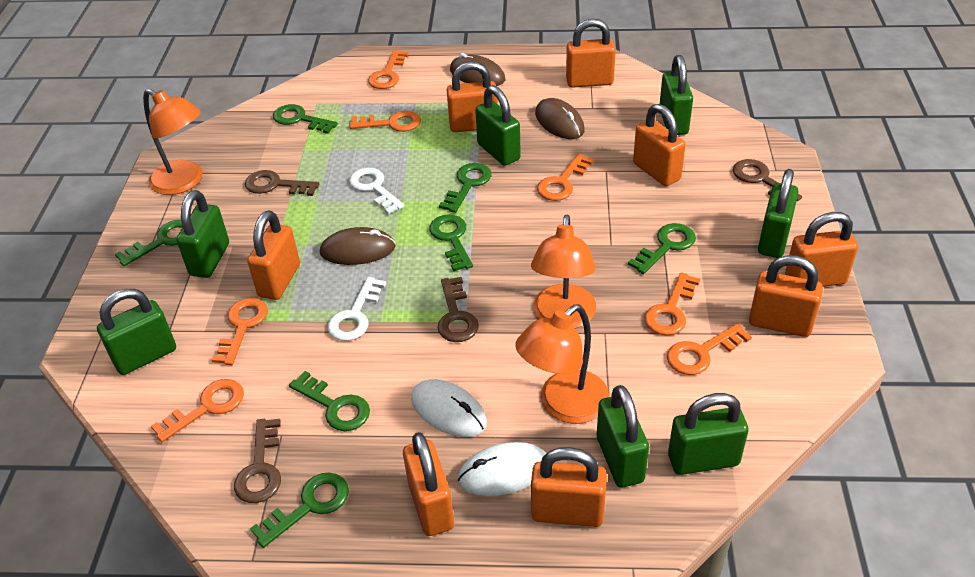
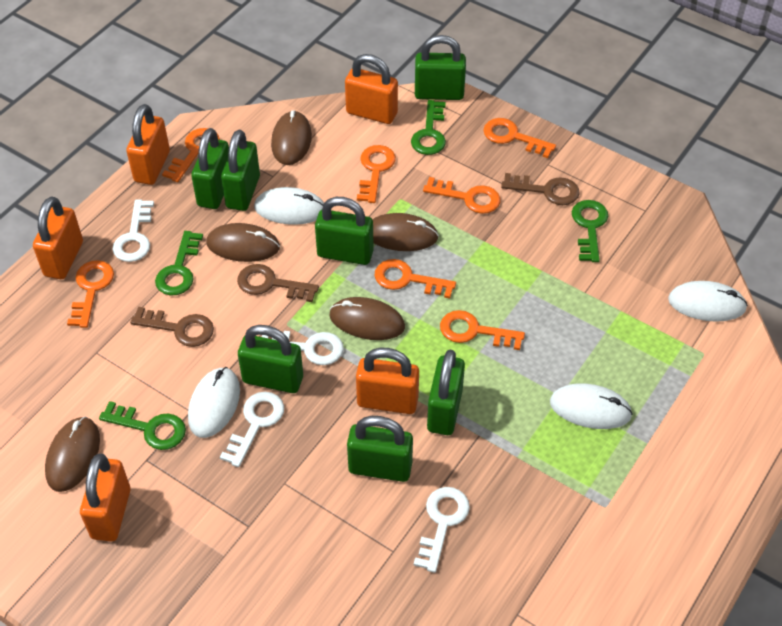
brown key: [234,419,281,503] [245,170,319,196] [437,277,479,342] [733,159,802,201] = 4 -> [130,307,214,347] [237,264,319,302] [501,173,580,205] = 3
brown mouse: [320,227,396,265] [450,53,506,86] [535,98,585,139] = 3 -> [45,416,100,492] [206,223,280,262] [271,110,312,165] [329,297,405,340] [372,213,439,251] = 5
green key: [115,220,183,266] [250,473,349,548] [273,104,338,134] [289,371,370,431] [429,214,473,271] [439,163,492,213] [628,223,696,274] = 7 -> [99,401,186,450] [155,231,203,296] [411,100,446,155] [572,200,608,262] = 4
orange lamp: [143,89,203,195] [515,304,610,424] [531,215,596,328] = 3 -> none = 0
orange padlock: [247,211,300,300] [403,432,454,536] [447,62,498,132] [531,447,607,527] [566,19,616,88] [633,104,686,186] [749,255,823,337] [785,212,858,287] = 8 -> [33,197,83,279] [80,454,131,542] [126,104,170,185] [345,54,398,124] [356,348,419,414] = 5
white key: [328,277,387,341] [349,168,404,214] = 2 -> [112,199,154,262] [220,392,284,467] [262,331,344,365] [413,487,470,573] = 4
white mouse: [411,379,487,437] [458,442,546,496] = 2 -> [188,367,240,438] [254,187,324,225] [550,383,633,429] [668,281,748,322] = 4

